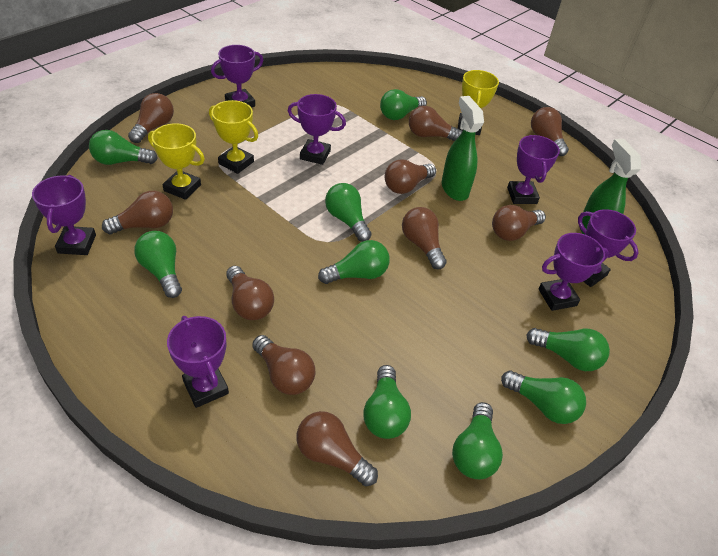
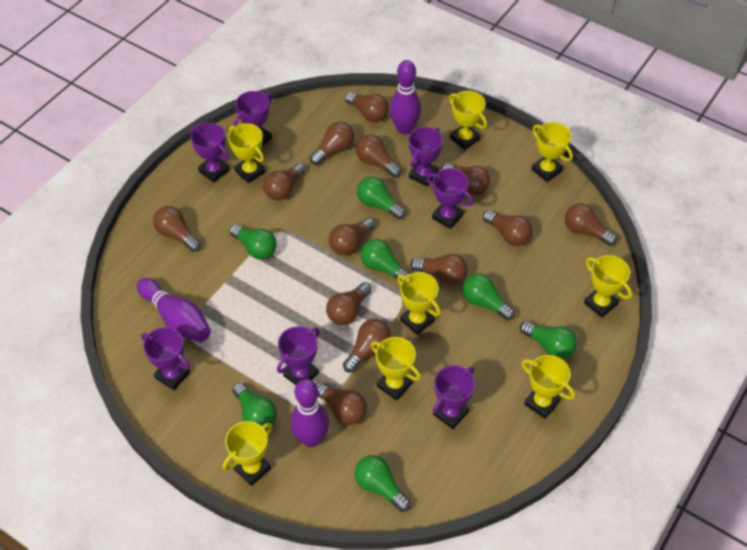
brown light bulb: [102,191,173,234] [128,93,174,143] [226,266,274,320] [252,335,315,395] [297,411,378,486] [385,159,436,194] [402,207,447,270] [409,106,462,141] [492,205,546,241] [531,107,569,156] = 10 -> [153,206,201,252] [263,163,305,201] [310,121,354,165] [316,382,367,425] [326,282,372,325] [329,218,375,255] [343,319,391,372] [345,92,389,122] [356,135,402,178] [410,254,468,285] [441,163,490,195] [483,210,533,246] [565,204,617,246] = 13
green light bulb: [89,130,158,165] [135,231,182,298] [318,240,390,284] [325,183,371,242] [363,365,411,439] [380,89,427,120] [452,402,503,479] [501,370,586,424] [526,328,610,371] = 9 -> [229,224,277,260] [232,382,277,430] [355,455,411,512] [357,177,406,219] [361,239,410,281] [462,273,515,320] [520,321,577,359] = 7
green spray bottle: [442,96,484,201] [580,139,641,235] = 2 -> none = 0
purple bowling pin: none = 0 -> [137,278,211,342] [291,379,329,447] [390,60,421,135] = 3
yellow trophy: [148,123,205,200] [209,100,258,174] [458,70,499,135] = 3 -> [223,421,273,486] [228,123,266,183] [371,337,421,401] [397,272,441,335] [449,91,487,150] [522,355,575,419] [531,122,573,182] [584,255,632,318] = 8

